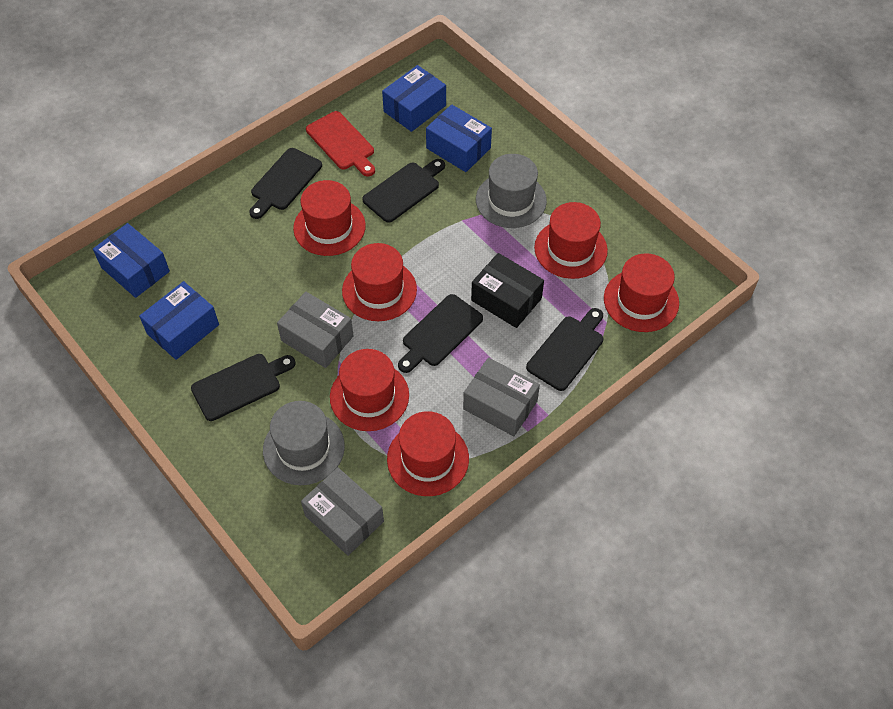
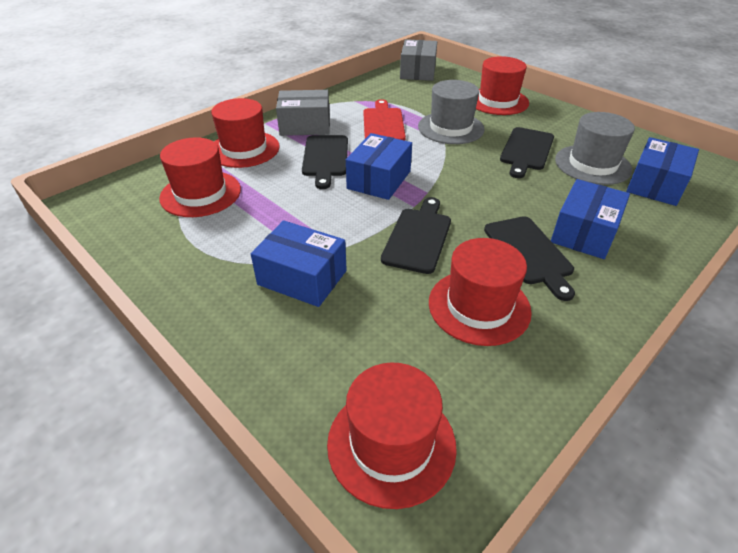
black box: [471,253,544,328] = 1 -> none = 0
black cutting board: [191,354,296,421] [249,148,322,219] [362,159,445,223] [398,294,483,373] [526,308,603,391] = 5 -> [302,135,348,189] [381,197,451,274] [484,216,575,301] [500,127,554,178] = 4
grey box: [277,292,354,368] [301,467,384,556] [463,357,540,436] = 3 -> [276,90,330,136] [400,39,437,81] = 2
red hat: [293,180,366,256] [330,349,409,431] [342,243,417,321] [387,411,469,496] [534,202,608,279] [604,254,679,332] = 6 -> [159,137,241,217] [211,98,280,168] [327,363,457,509] [429,238,532,346] [476,56,529,115] = 5

